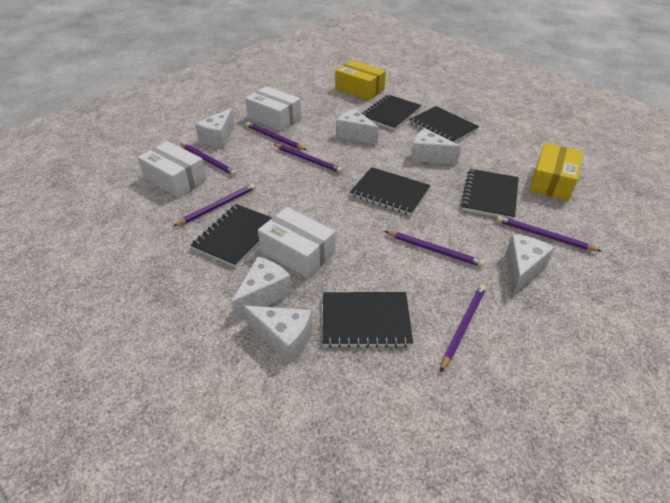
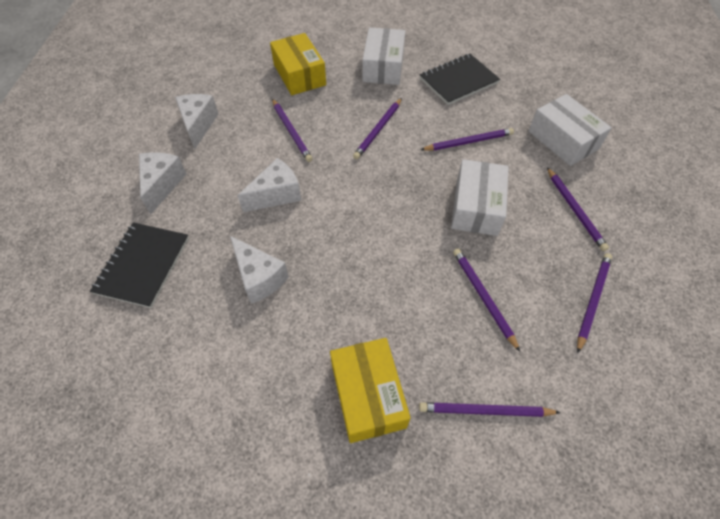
black notebook: [190,204,272,268] [322,292,413,348] [350,167,430,216] [362,95,422,130] [409,106,479,143] [461,169,519,220] = 6 -> [90,222,189,308] [420,54,500,105] = 2
white cheese: [195,108,234,148] [231,257,292,321] [243,306,312,364] [336,108,379,145] [411,128,461,164] [506,234,555,295] = 6 -> [139,152,186,214] [175,94,218,149] [230,236,289,304] [238,158,301,212] = 4

